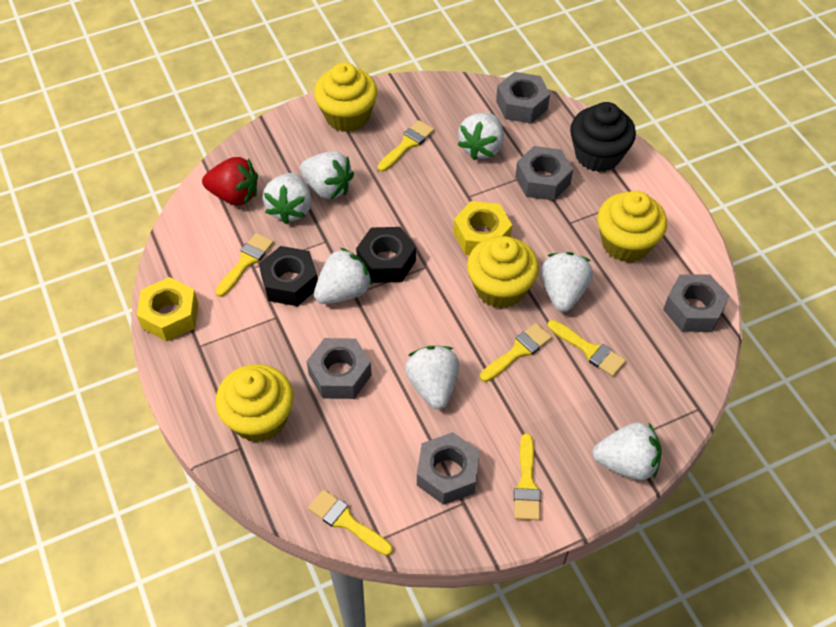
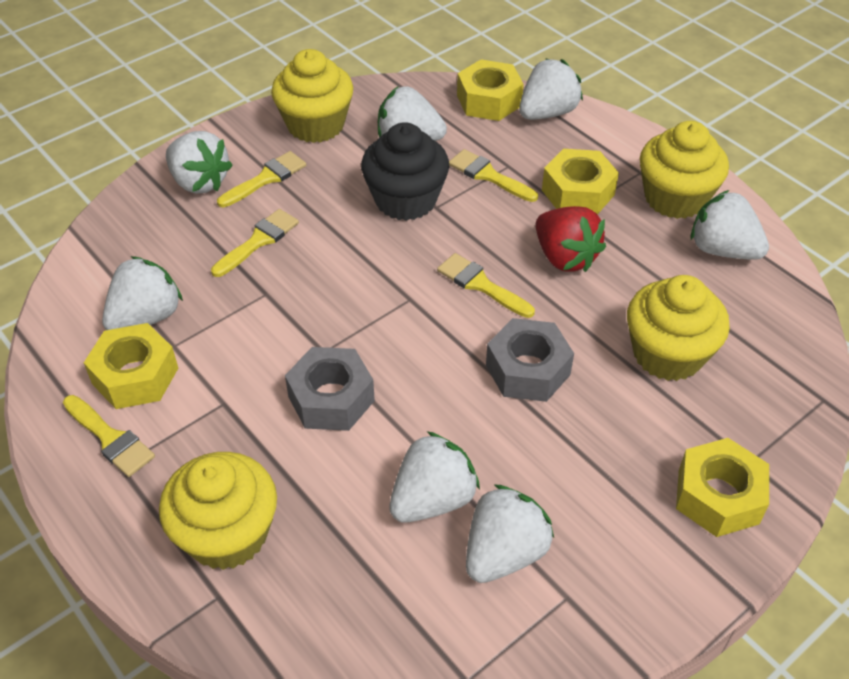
black nut: [259,246,318,306] [356,227,416,283] = 2 -> none = 0
grey nut: [306,338,372,399] [417,432,480,505] [496,72,550,123] [515,146,573,201] [663,274,729,332] = 5 -> [285,347,375,431] [486,318,574,402] = 2
yellow brush: [215,233,274,297] [308,489,393,556] [378,120,434,172] [480,323,552,382] [514,433,541,520] [548,320,626,377] = 6 -> [63,395,155,477] [211,209,299,277] [217,151,306,207] [437,253,535,318] [449,149,538,202] = 5
yellow nut: [137,277,198,341] [453,201,512,255] = 2 -> [84,323,178,409] [457,59,524,121] [542,149,619,215] [676,438,769,537] = 4

